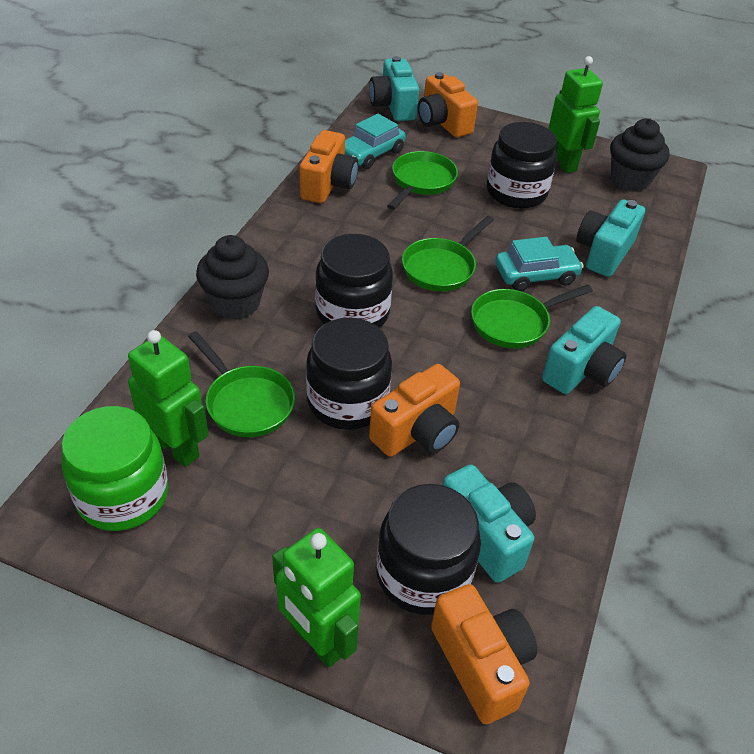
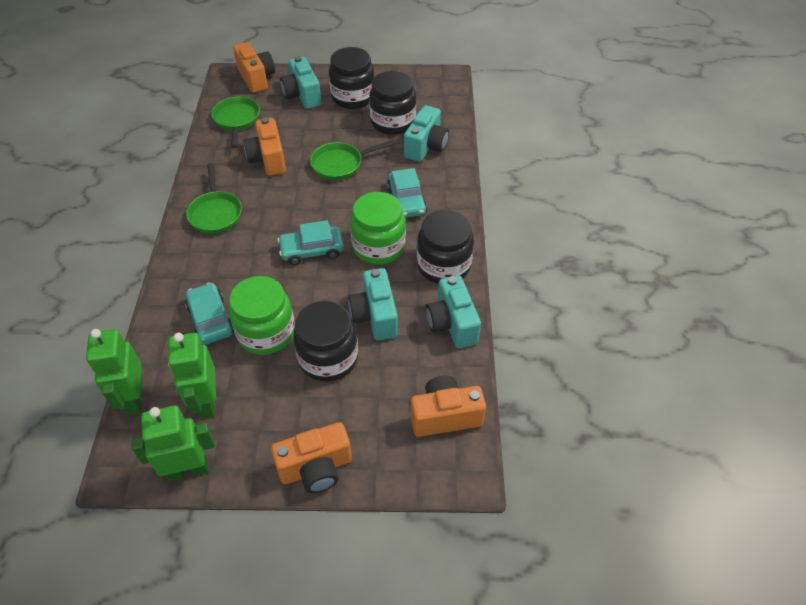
black cupcake: [196,235,269,320] [610,118,670,191] = 2 -> none = 0
green jar: [61,406,168,531] = 1 -> [229,276,295,355] [350,192,406,265] = 2
green pan: [188,331,295,437] [387,151,458,210] [402,216,494,291] [471,285,593,348] = 4 -> [186,163,242,234] [211,97,260,148] [310,140,395,180] = 3
turquoise car: [345,114,406,169] [495,237,584,291] = 2 -> [185,283,234,345] [277,220,344,265] [387,168,427,218] = 3

